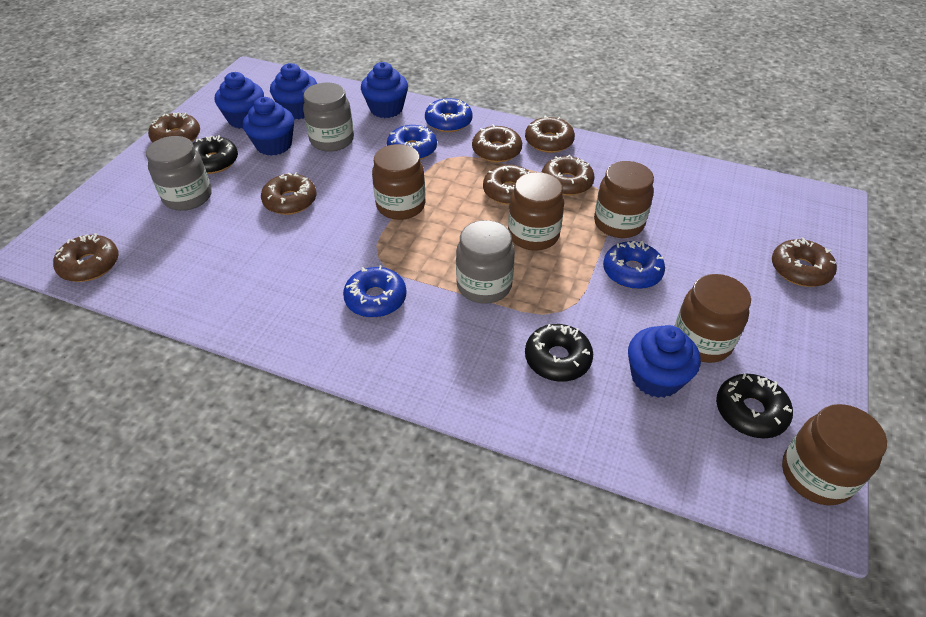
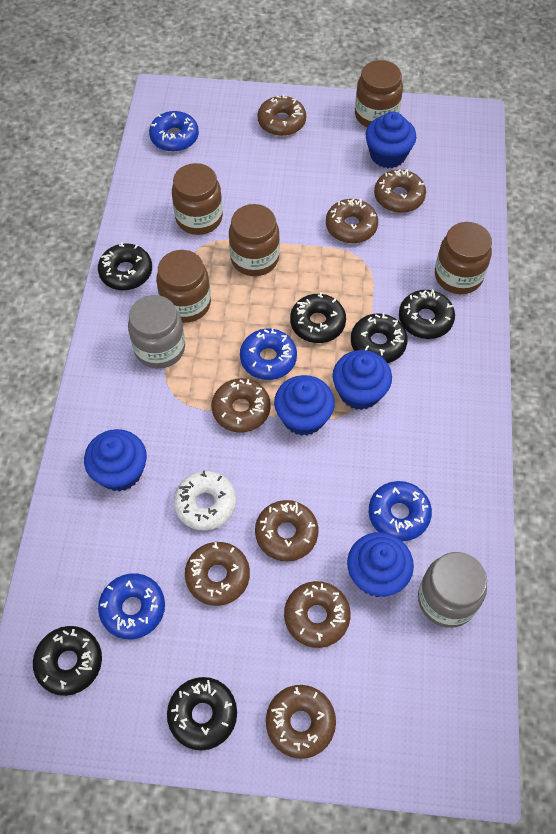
black donut: [193,135,238,174] [525,324,593,382] [716,373,793,438] = 3 -> [33,626,102,696] [98,242,152,290] [167,677,237,751] [290,293,346,343] [351,313,408,363] [399,289,455,339] = 6
grey jar: [146,136,212,211] [303,83,354,152] [456,220,515,304] = 3 -> [128,295,185,369] [418,552,487,628] = 2
white donut: none = 0 -> [174,471,236,530] = 1

